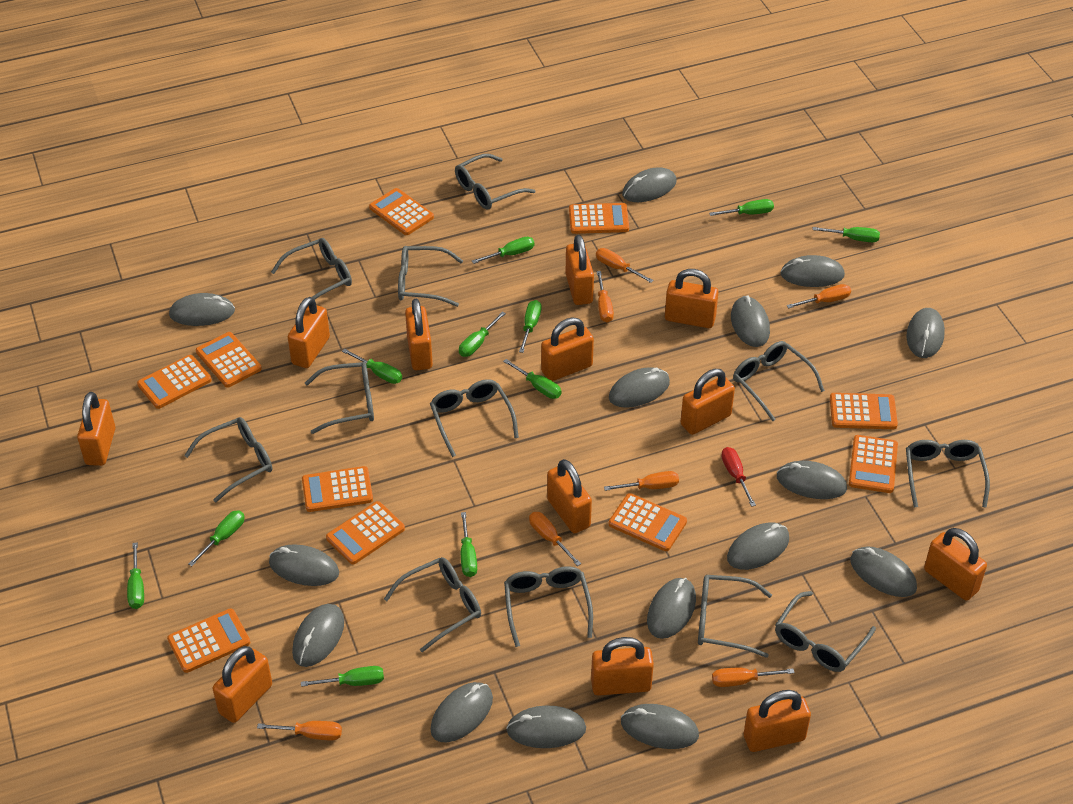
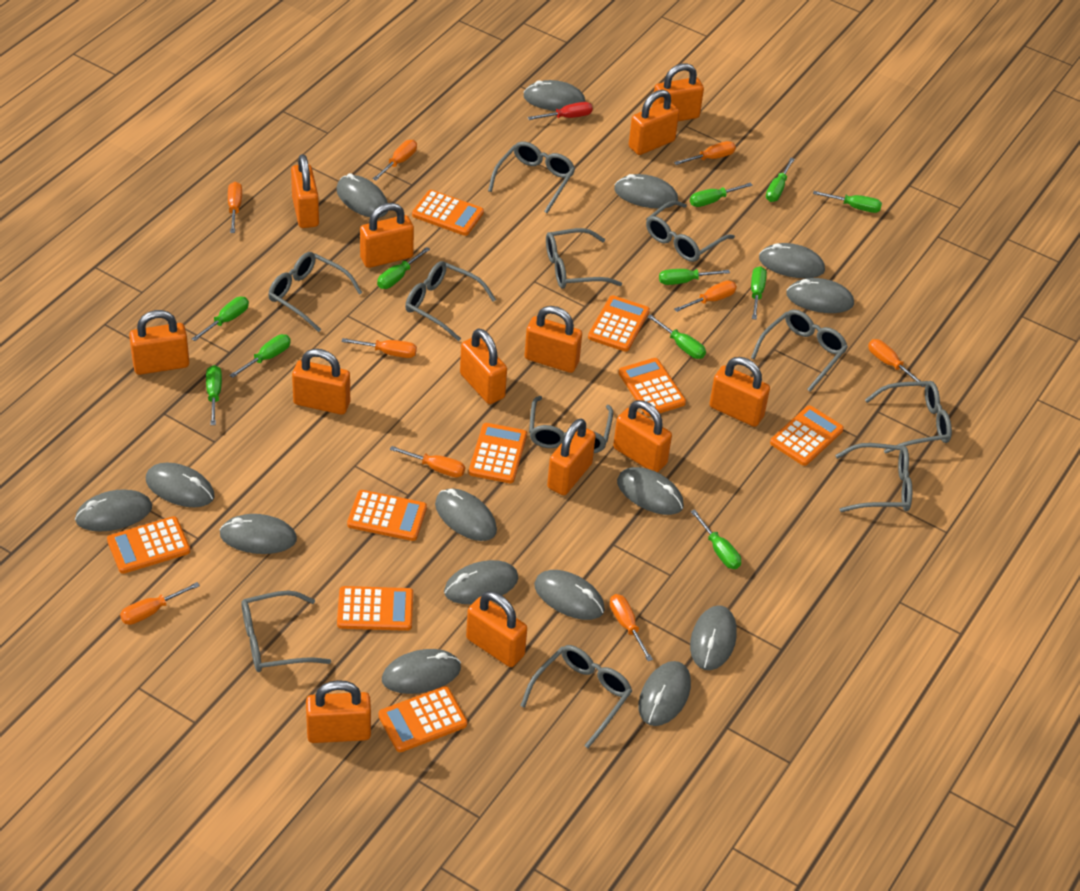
grey glasses: [184,417,272,503] [271,238,352,300] [305,362,374,434] [384,557,481,652] [398,246,463,307] [430,379,519,457] [455,154,536,210] [504,566,593,647] [698,575,772,658] [733,341,825,421] [775,591,876,672] [906,440,990,508] = 12 -> [241,591,331,672] [268,252,362,332] [405,261,496,341] [488,142,575,213] [520,645,632,748] [529,396,613,453] [546,228,622,289] [646,200,735,262] [751,309,848,392] [835,443,912,512] [865,381,952,454] = 11
orange calculator: [137,355,212,409] [167,608,250,673] [196,332,262,388] [302,466,373,512] [326,501,405,564] [369,188,434,235] [569,203,629,234] [609,493,687,551] [830,393,898,429] [849,435,898,493] = 10 -> [107,516,190,574] [337,586,413,631] [347,490,427,541] [378,686,467,752] [412,190,484,236] [469,423,527,483] [588,295,650,352] [618,358,686,416] [770,405,844,466] = 9
orange padlock: [77,392,115,466] [213,646,272,723] [288,297,330,368] [405,299,433,370] [541,317,594,381] [547,459,592,533] [566,235,594,305] [591,637,654,696] [665,269,718,328] [681,369,735,435] [744,690,811,752] [924,528,987,601] = 12 -> [129,310,189,375] [291,154,319,228] [292,349,350,415] [306,680,371,743] [360,203,414,268] [460,328,507,404] [466,591,527,667] [524,306,582,373] [547,419,596,495] [613,400,672,473] [629,90,679,155] [652,64,704,121] [709,357,770,427] = 13
orange screwdriver: [257,721,342,740] [529,512,581,566] [596,248,654,283] [597,271,614,323] [604,471,679,491] [712,668,795,687] [787,284,851,308] = 7 -> [120,582,200,625] [228,182,242,233] [342,338,417,358] [373,140,417,181] [390,446,465,478] [610,594,653,661] [674,141,736,165] [674,280,737,312] [868,339,926,387] = 9

